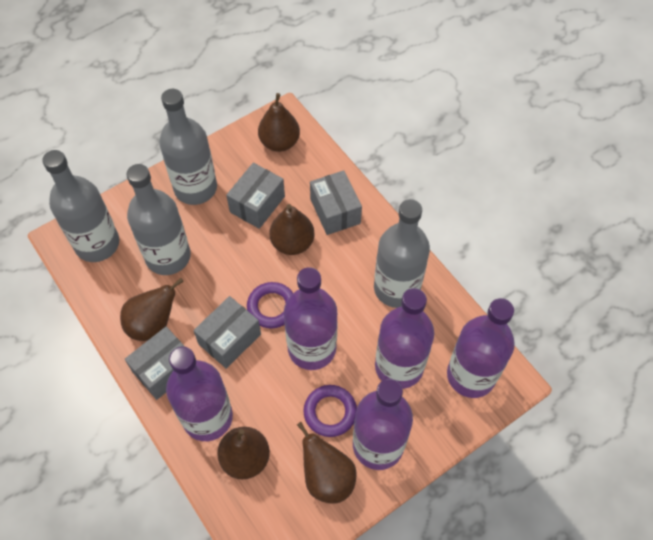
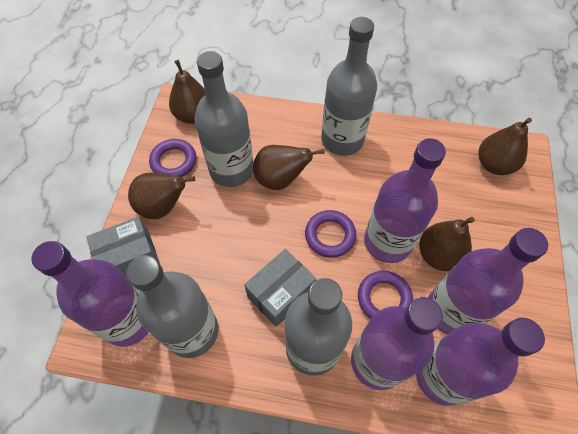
grey box: [125,327,185,400] [193,296,261,369] [226,163,285,229] [310,170,362,235] = 4 -> [86,217,160,277] [244,249,316,327] = 2
purple ring: [247,282,293,329] [304,385,357,437] = 2 -> [149,139,196,177] [305,210,356,258] [358,271,413,319] = 3

